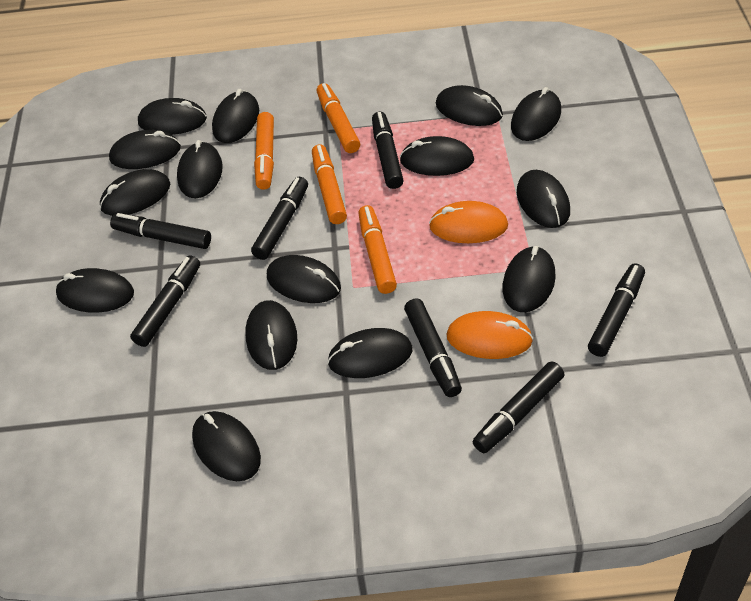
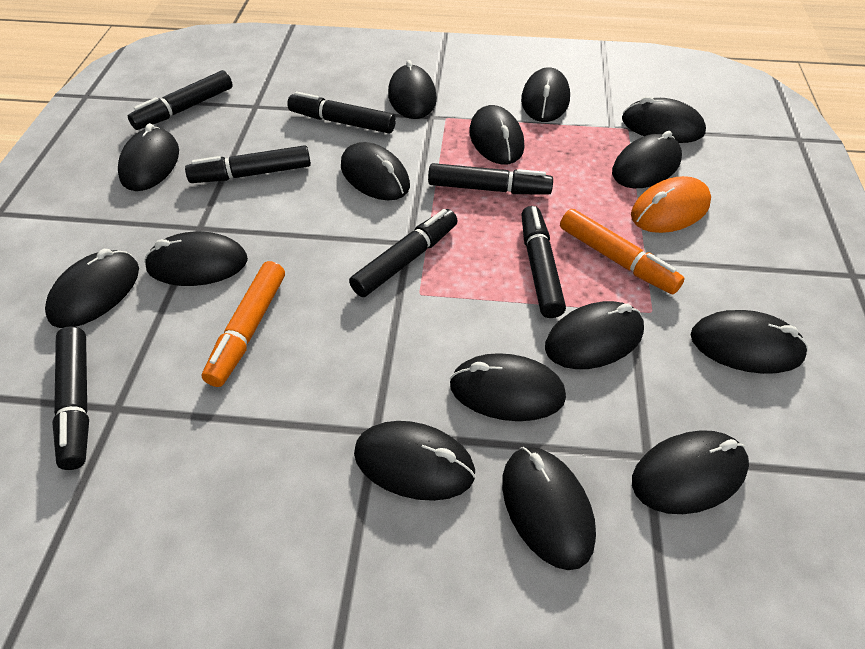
orange marker: [254,112,274,190] [312,144,347,224] [317,83,360,153] [358,205,397,294] = 4 -> [202,261,285,387] [560,209,685,294] = 2
orange mouse: [429,201,508,243] [447,311,533,359] = 2 -> [631,176,711,233] = 1

